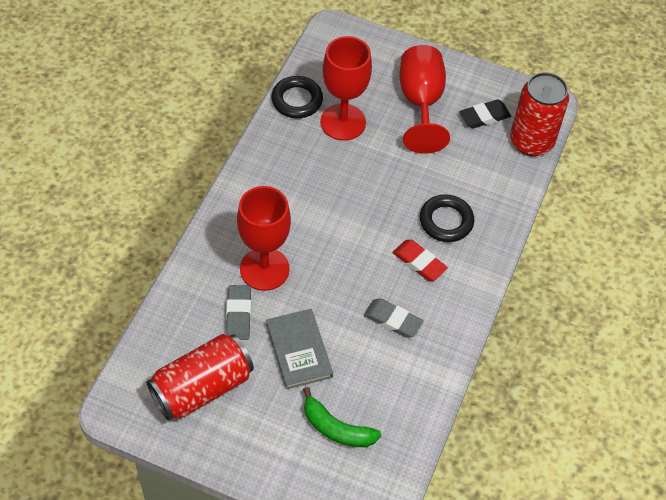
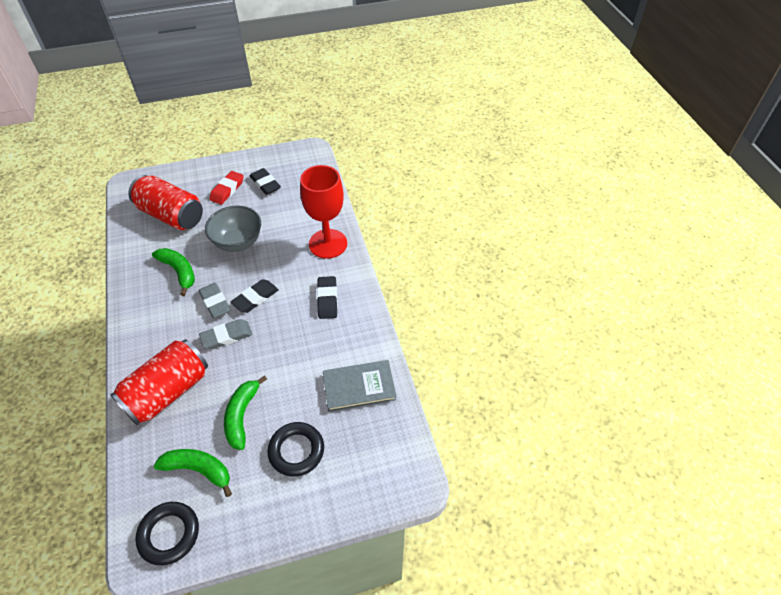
black eraser: [460,100,511,128] = 1 -> [231,279,279,313] [250,168,281,195] [317,276,338,319] = 3
green banana: [303,387,381,447] = 1 -> [152,248,195,296] [154,449,232,497] [224,375,267,450] = 3
grey bowl: none = 0 -> [205,206,261,252] = 1
red goblet: [237,186,291,291] [320,36,372,141] [400,45,450,154] = 3 -> [300,165,347,259] = 1

